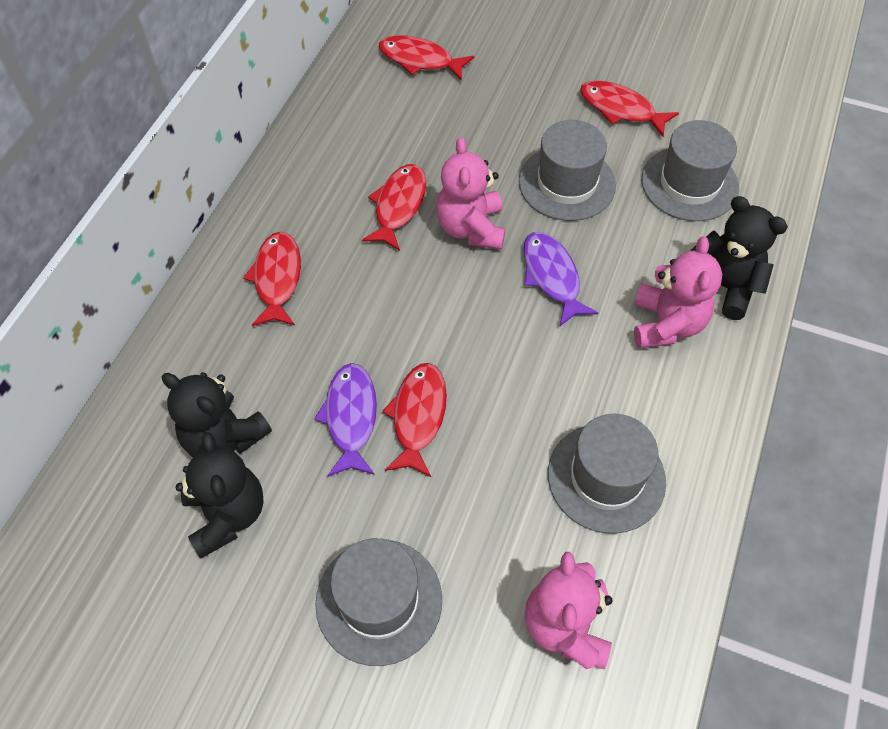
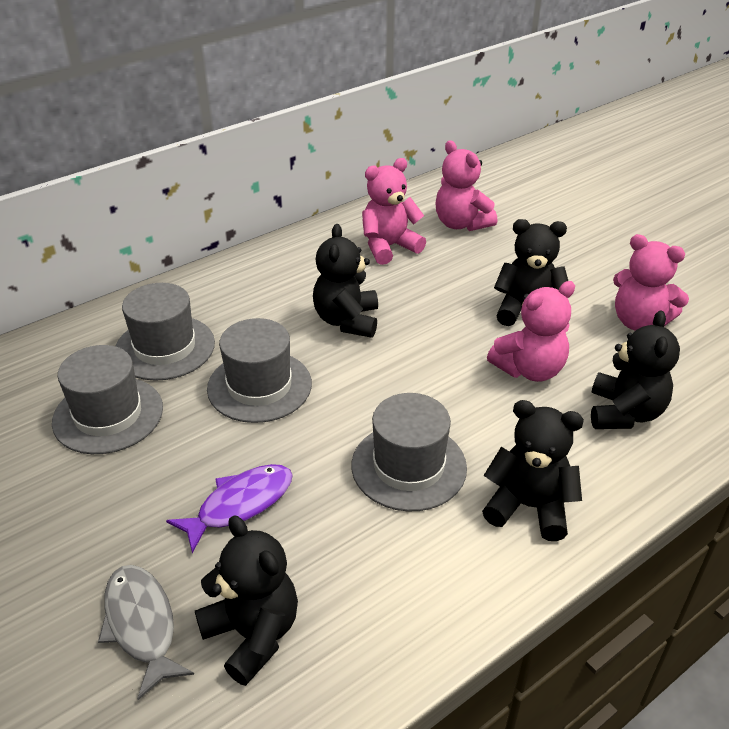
black teddy bear: [162,372,272,457] [176,432,264,559] [690,196,788,320] = 3 -> [195,515,298,686] [313,224,378,338] [482,400,584,541] [494,219,568,326] [591,310,680,429] = 5
grey fish: none = 0 -> [98,565,194,700] = 1
pink teddy bear: [436,137,505,250] [525,552,613,670] [634,236,722,349] = 3 -> [362,158,426,265] [436,140,498,231] [487,281,575,382] [613,234,689,331] = 4
purple fish: [314,363,377,477] [523,232,598,326] = 2 -> [166,464,293,553] = 1
red fish: [243,232,301,326] [362,164,426,251] [379,35,474,81] [382,363,447,477] [580,80,679,137] = 5 -> none = 0

